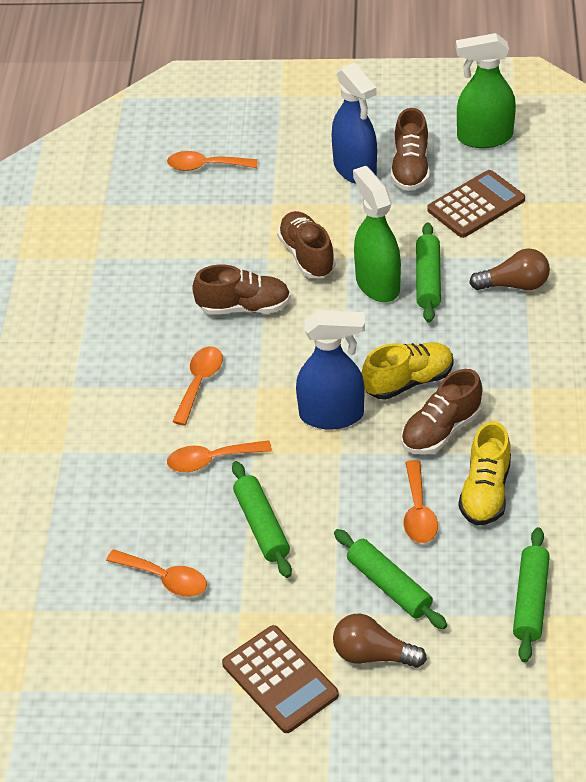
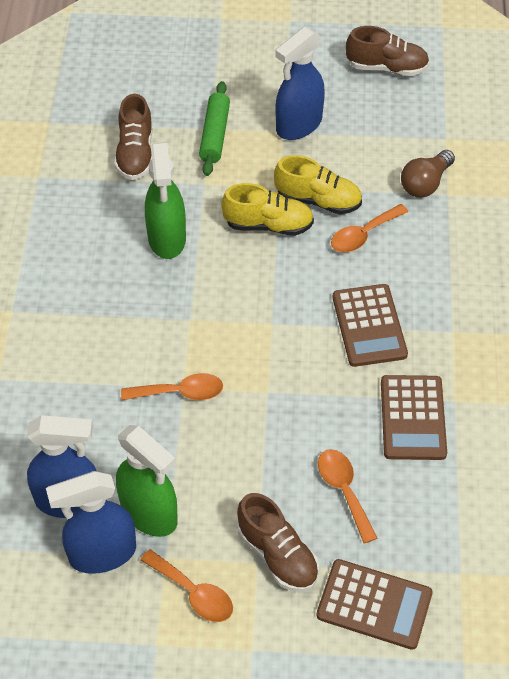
blue spray bottle: [296,310,365,430] [332,62,377,184] = 2 -> [27,415,96,518] [46,471,136,574] [275,27,325,140] = 3
brown calculator: [222,625,339,733] [427,170,525,238] = 2 -> [316,559,433,650] [333,284,408,367] [381,375,447,460] = 3
brown light bulb: [333,614,427,668] [469,248,550,290] = 2 -> [401,150,455,198] = 1
brown shoe: [192,265,291,315] [277,211,336,278] [391,108,430,191] [401,369,482,455] = 4 -> [114,94,153,180] [237,493,319,592] [346,26,430,76] = 3
green rolling pin: [232,461,292,578] [334,529,447,629] [416,222,441,323] [513,527,550,662] = 4 -> [199,81,230,176] = 1
orange spoon: [106,549,207,597] [167,151,258,171] [167,440,272,472] [173,346,223,425] [404,460,438,543] = 5 -> [121,373,223,400] [141,549,233,622] [318,449,377,544] [331,204,408,252] = 4

